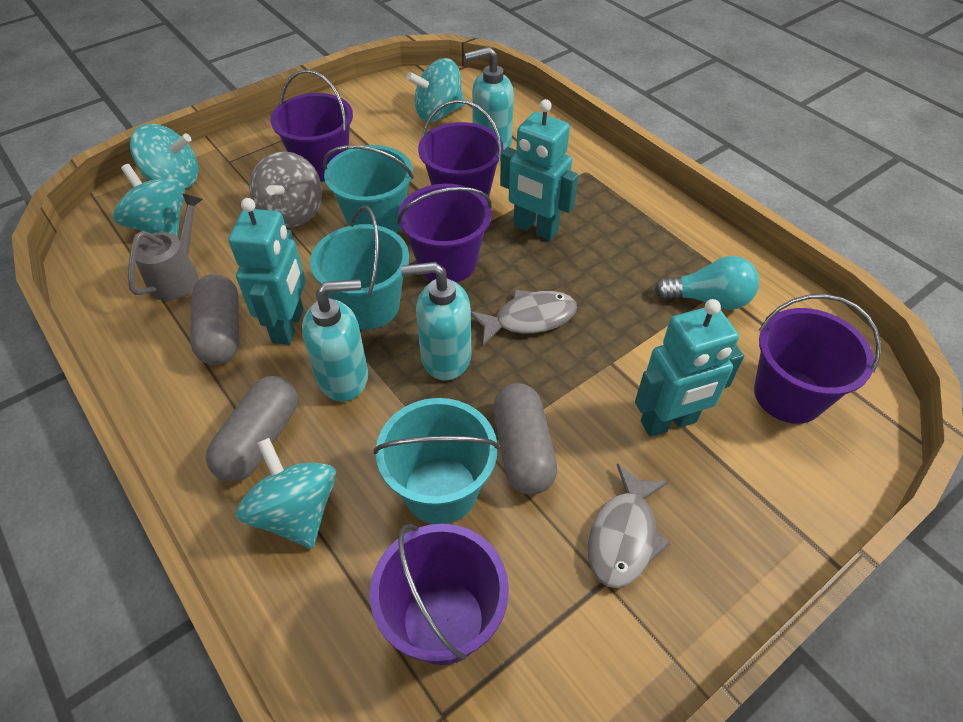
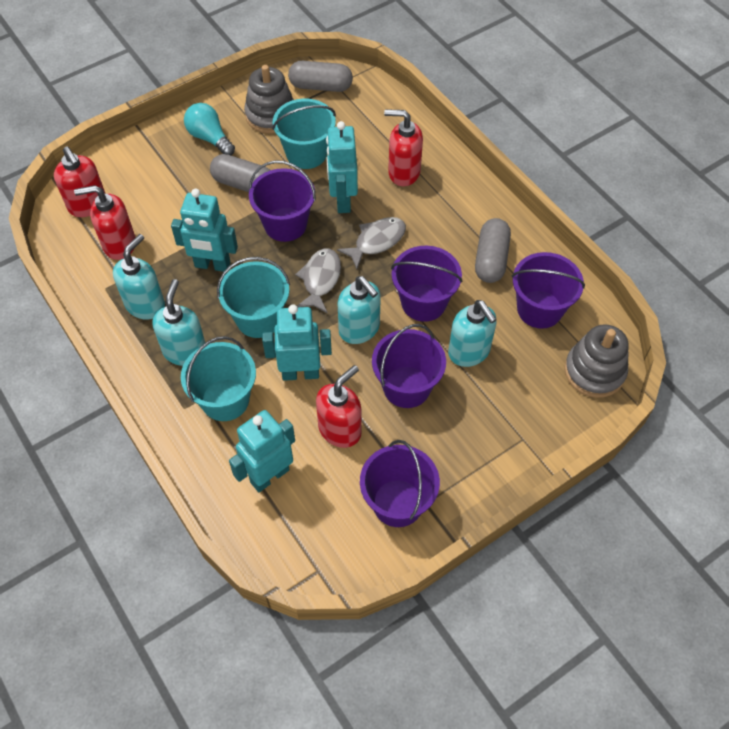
grey spinning top: [249,151,322,228] = 1 -> none = 0
grey stacking toy: none = 0 -> [244,65,294,134] [564,325,629,398] = 2
grey watering can: [128,193,203,301] = 1 -> none = 0
red soap dispenser: none = 0 -> [54,146,106,217] [74,185,136,260] [316,365,362,448] [384,109,423,186] = 4
turquoise robot: [228,198,306,345] [500,99,578,240] [635,299,744,437] = 3 -> [171,189,238,272] [229,410,295,492] [262,305,332,381] [326,121,358,213] = 4
turquoise soap dispenser: [302,279,368,401] [401,262,472,381] [465,47,514,150] = 3 -> [113,234,165,320] [152,279,205,366] [338,276,381,344] [448,300,497,367] = 4
turquoise spinning top: [113,164,185,238] [130,124,199,189] [236,438,336,549] [407,58,465,122] = 4 -> none = 0

